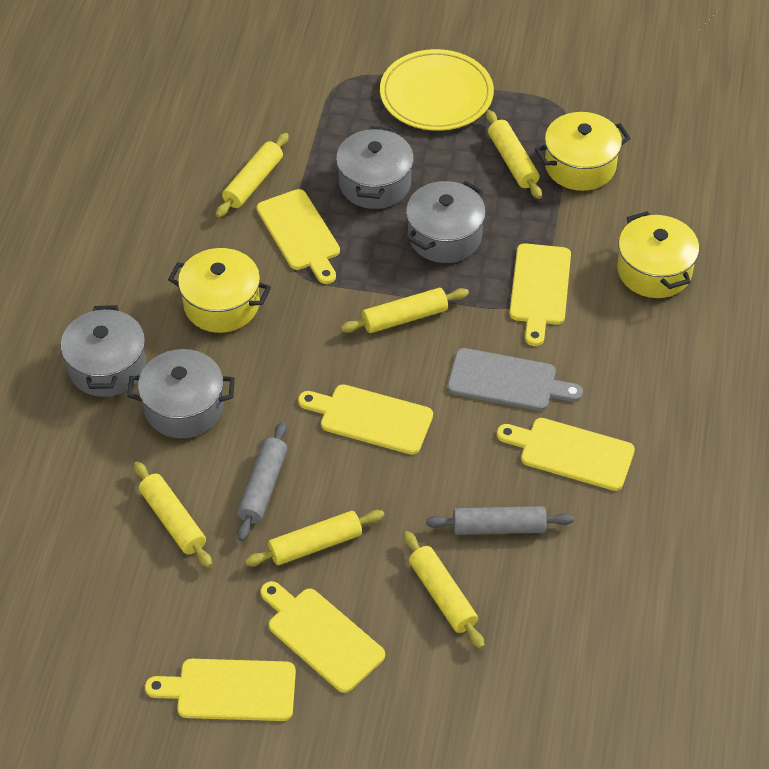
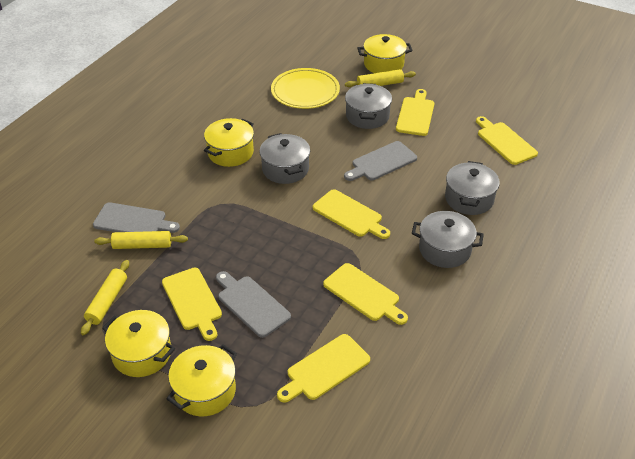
grey cutting board: [447,348,583,411] = 1 -> [93,202,180,233] [216,271,291,338] [344,141,417,181] = 3
grey rolling pin: [237,422,287,541] [426,506,574,535] = 2 -> none = 0
yellow pot: [168,248,271,333] [535,112,631,191] [617,211,699,298] = 3 -> [102,310,175,377] [166,344,237,417] [204,118,254,167] [358,34,413,73] = 4
yellow rolling pin: [134,461,212,568] [216,133,289,218] [245,510,385,566] [341,288,469,333] [403,531,485,649] [486,110,542,199] = 6 -> [81,260,129,335] [94,231,188,249] [345,69,416,87] = 3

